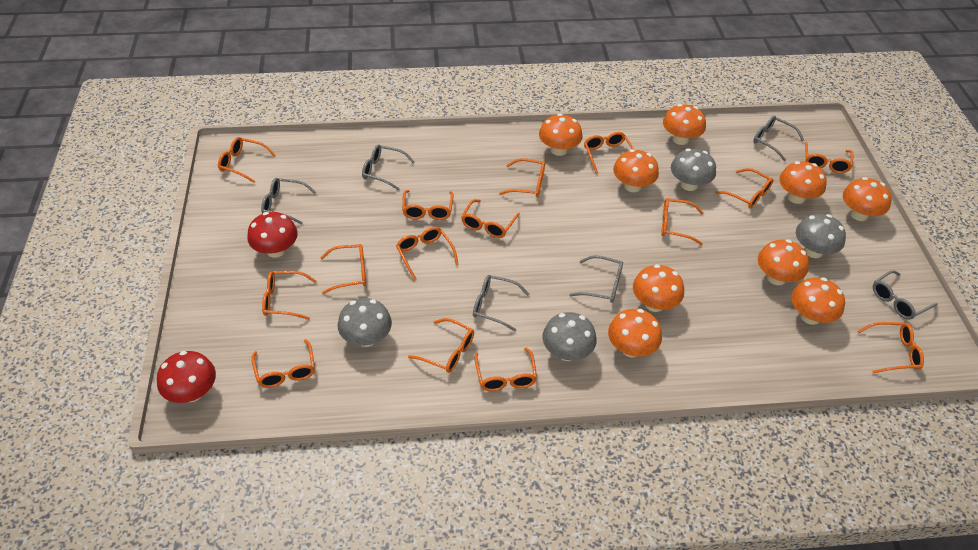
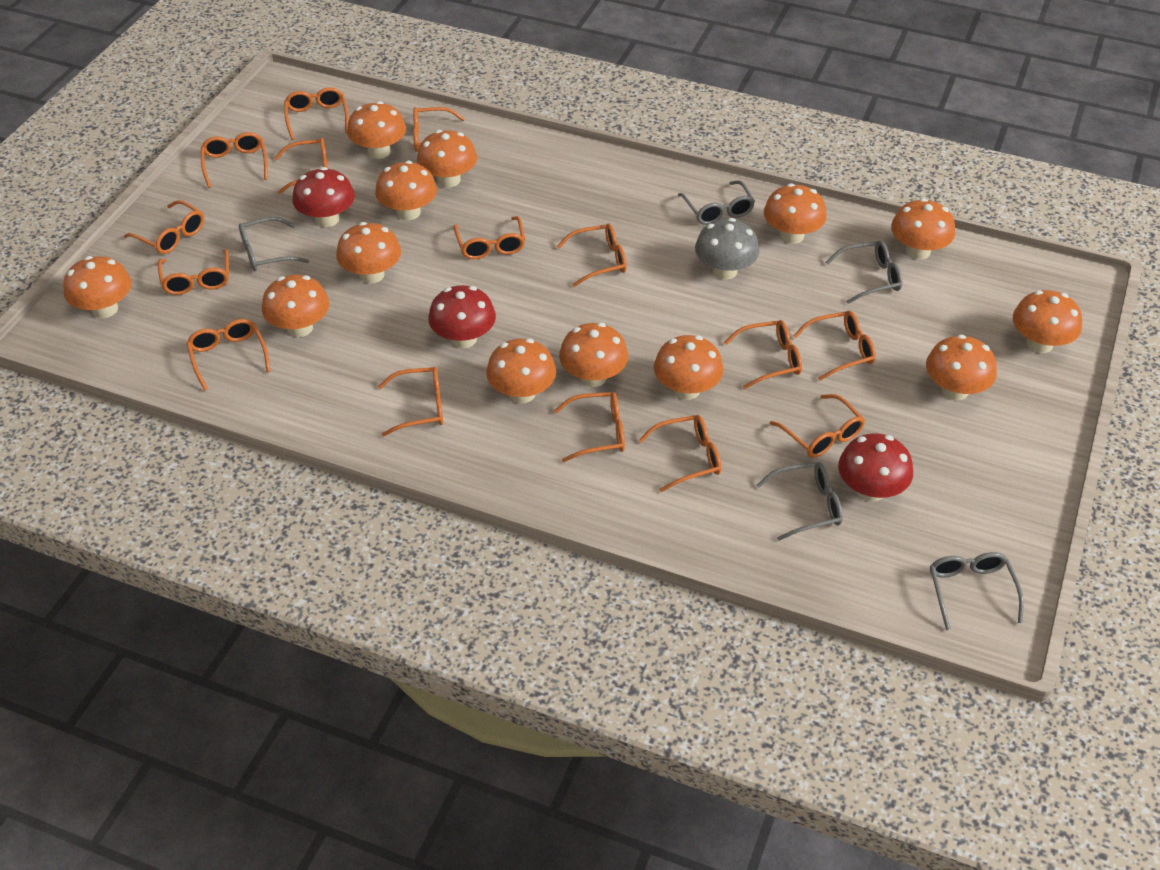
grey glasses: [261,178,317,224] [362,145,415,191] [473,275,529,331] [569,255,623,303] [753,115,804,161] [873,270,938,320] = 6 -> [239,217,309,271] [678,180,755,225] [757,462,843,541] [825,240,902,304] [930,552,1024,630] = 5
grey mushroom: [338,298,392,347] [543,312,597,361] [671,148,716,191] [796,214,846,258] = 4 -> [695,218,759,280] = 1
orange mushroom: [539,114,582,156] [608,309,662,357] [613,149,659,192] [633,264,684,312] [663,104,706,145] [758,240,809,285] [779,161,827,204] [791,278,845,325] [843,177,891,221] = 9 -> [63,256,132,318] [262,275,329,337] [336,222,401,283] [347,101,406,159] [375,161,437,220] [417,130,477,188] [486,338,556,403] [559,323,628,387] [654,335,724,400] [764,183,827,244] [891,198,955,260] [926,334,997,400] [1013,290,1082,353] = 13
red mushroom: [157,351,216,403] [247,212,298,258] = 2 -> [292,167,355,227] [428,285,496,348] [838,433,913,502] = 3

